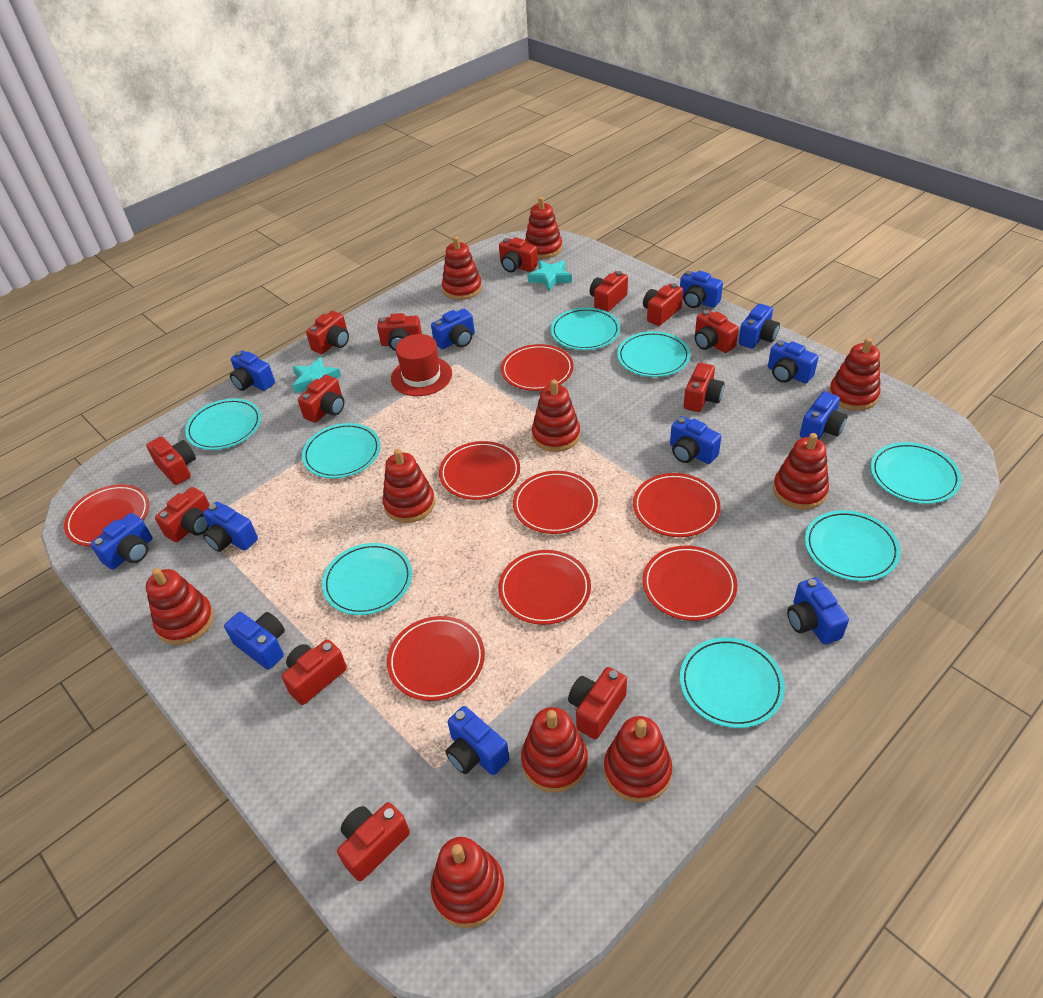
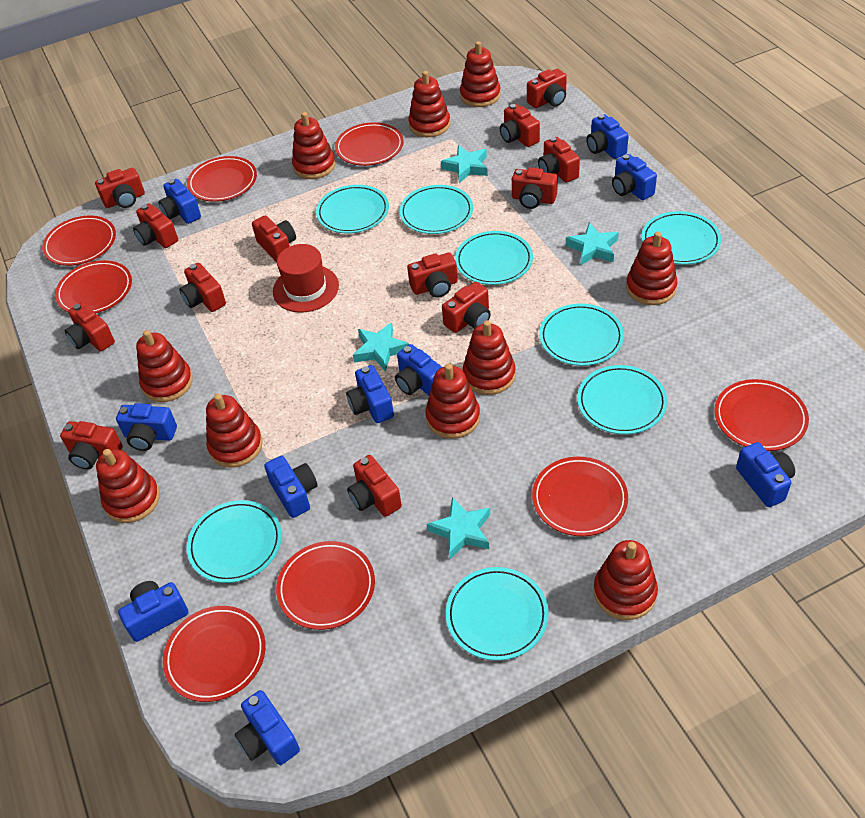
blue camera: [90,513,152,570] [203,502,258,552] [224,612,285,670] [230,351,275,391] [431,309,475,349] [445,706,509,775] [670,416,721,464] [680,271,723,308] [738,304,780,349] [768,340,819,383] [787,577,849,645] [800,391,847,439] = 12 -> [116,403,177,451] [118,581,188,642] [158,179,201,224] [235,690,300,765] [264,456,318,518] [346,365,394,423] [395,344,442,395] [586,114,629,159] [612,154,657,200] [736,442,795,507] = 10
turquoise star: [292,357,341,393] [528,260,572,291] = 2 -> [353,322,409,371] [427,497,490,559] [441,145,488,183] [566,223,619,266] = 4

